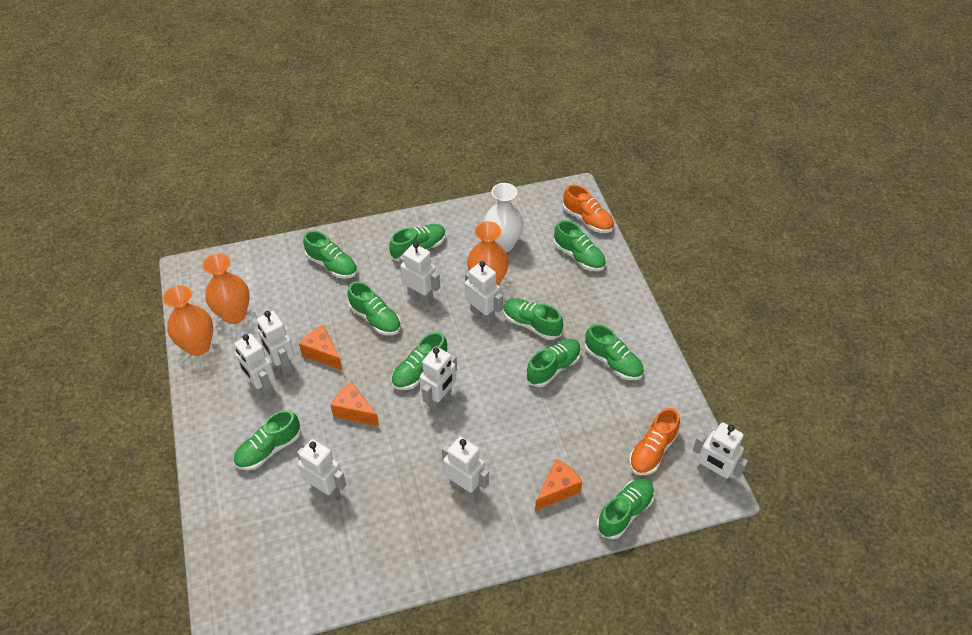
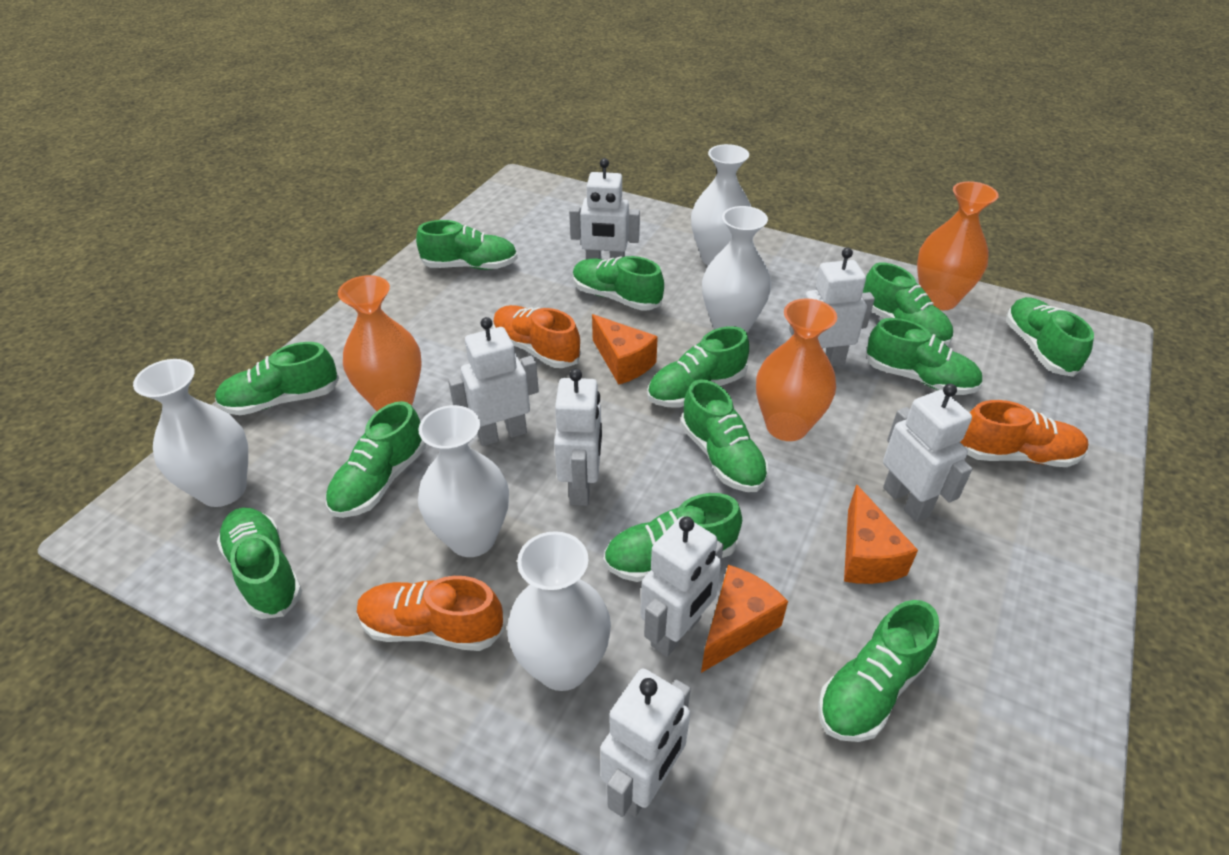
green shoe: [233,410,301,470] [303,230,357,279] [348,281,401,335] [389,224,446,262] [391,332,448,390] [503,298,563,340] [526,339,581,387] [554,220,606,271] [584,324,644,380] [597,479,655,539] = 10 -> [215,342,339,415] [217,508,302,619] [326,401,426,518] [416,220,518,270] [573,256,664,311] [603,493,742,582] [647,326,749,407] [681,379,768,492] [818,600,939,742] [863,262,953,346] [865,318,983,395] [1006,297,1094,377] = 12
orange shoe: [563,184,614,233] [629,408,680,475] = 2 -> [357,576,505,651] [493,305,581,368] [960,400,1089,467] = 3
white robot: [234,334,275,397] [257,311,295,375] [297,439,346,501] [399,242,440,304] [420,347,457,411] [442,436,489,499] [465,261,503,324] [693,422,748,485] = 8 -> [448,317,539,446] [554,369,602,506] [569,158,640,259] [600,668,691,817] [640,516,724,657] [789,248,875,366] [883,384,972,522] = 7
white vase: [484,183,524,252] = 1 -> [133,359,248,507] [418,405,509,557] [507,531,611,691] [691,144,751,266] [702,206,771,333] = 5

